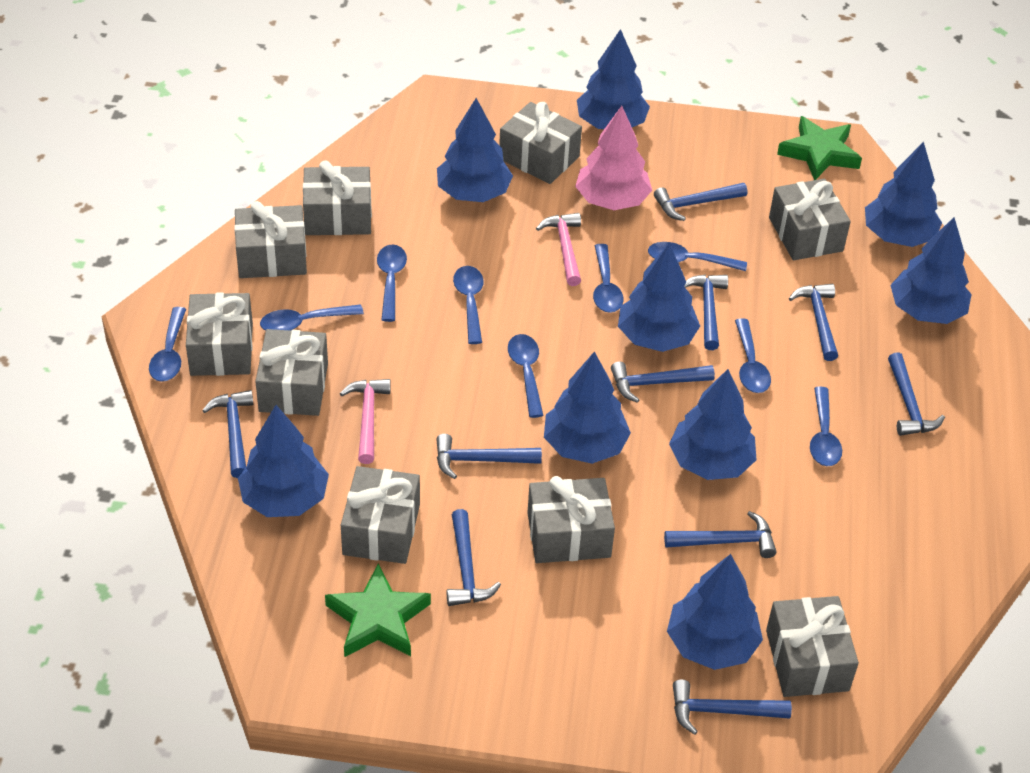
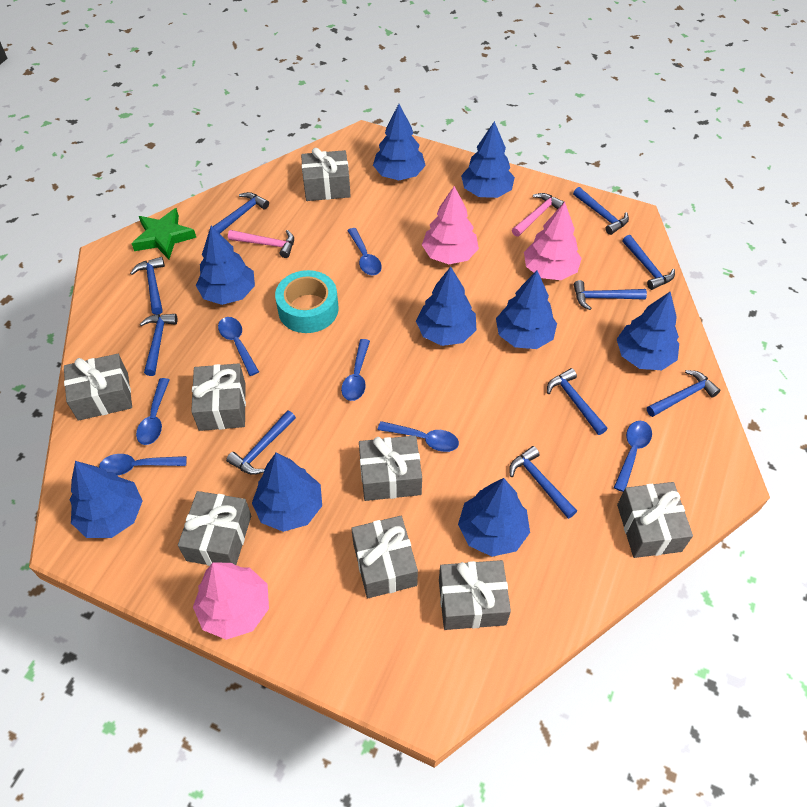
blue spoon: [149,307,186,382] [260,304,364,331] [377,244,407,322] [453,266,484,344] [508,334,544,418] [593,244,623,313] [648,242,747,271] [735,319,771,393] [810,386,842,466] = 9 -> [99,454,187,475] [136,378,170,445] [218,317,259,376] [341,339,370,401] [347,228,382,275] [378,421,459,452] [614,421,652,492] = 7
green star: [325,564,431,657] [777,116,862,180] = 2 -> [131,208,196,259] = 1
grey gift: [186,293,253,376] [234,201,307,278] [255,329,328,416] [303,161,372,235] [341,466,420,564] [499,102,582,184] [527,476,615,563] [766,596,859,697] [769,179,851,260] = 9 -> [64,354,132,421] [178,491,251,566] [191,363,246,431] [301,148,351,201] [351,516,418,598] [359,436,422,501] [439,560,511,630] [617,482,693,558] = 8
pink tree: [575,106,652,210] = 1 -> [193,562,269,640] [422,186,479,264] [524,202,582,280] = 3
turquoise tape: none = 0 -> [275,270,338,333] = 1

